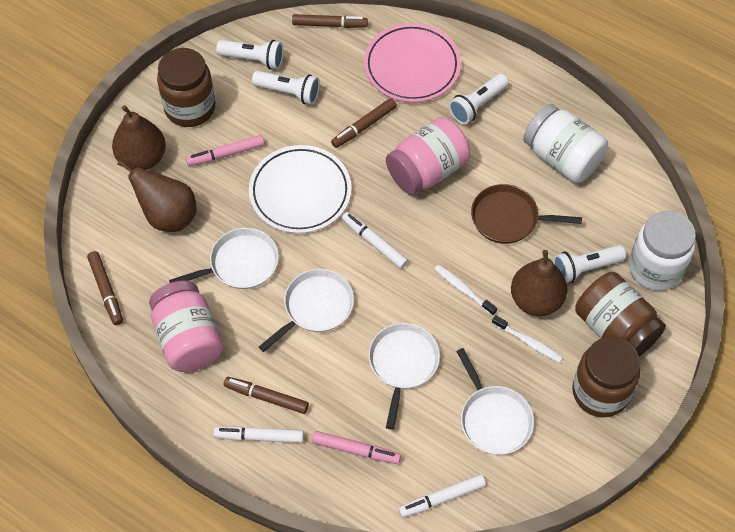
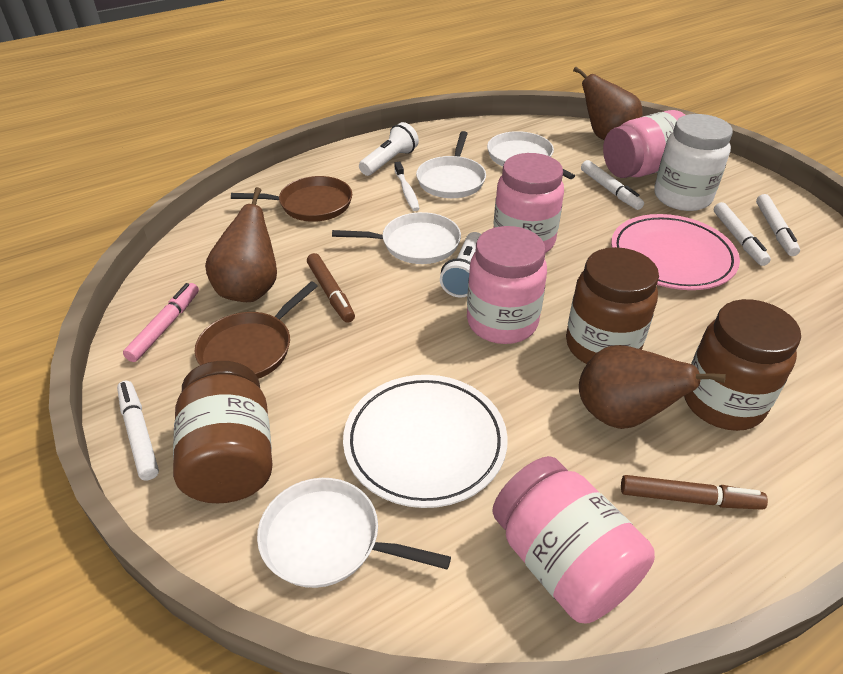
brown marker: [87,251,123,325] [224,377,309,414] [292,14,368,28] [331,98,397,148] = 4 -> [307,253,355,323] [621,475,768,510] = 2
brown pan: [471,184,582,244] = 1 -> [194,282,318,379] [231,176,352,222] = 2
pink jar: [149,280,224,372] [386,117,471,195] = 2 -> [467,226,547,344] [492,456,655,623] [493,153,564,253] [603,110,685,178] = 4
pink marker: [186,135,265,166] [312,431,401,464] = 2 -> [123,283,199,362] = 1
white flashlight: [216,40,284,70] [252,71,320,105] [449,74,509,124] [553,245,626,283] = 4 -> [359,122,419,176] [440,232,482,298] = 2
white jar: [523,104,608,183] [629,211,696,291] = 2 -> [654,114,733,211] = 1
white marker: [214,426,304,443] [342,212,408,269] [398,474,486,518] = 3 -> [117,381,159,480] [581,160,644,210] [714,202,771,266] [756,194,800,256] = 4
white toothbrush: [435,265,497,316] [492,315,563,363] = 2 -> [394,162,419,211] = 1

